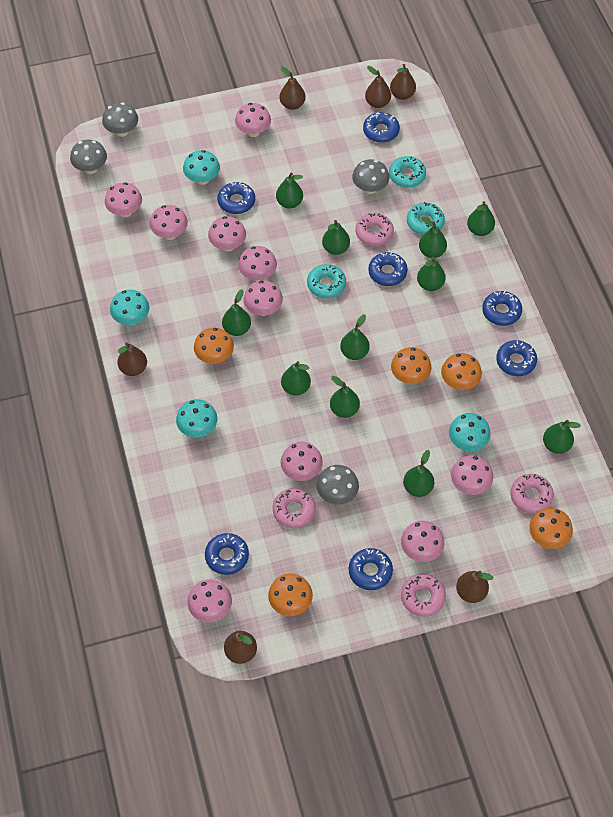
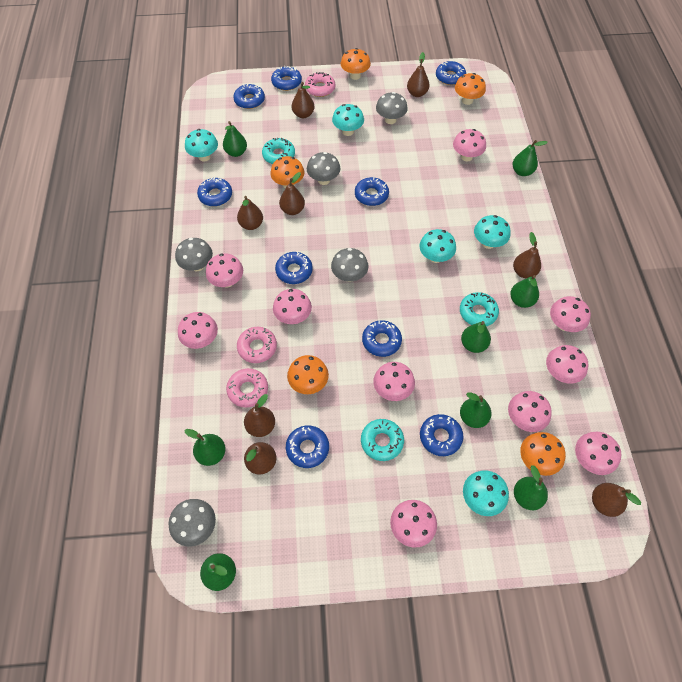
blue donut: [205,533,249,575] [218,182,255,214] [349,548,393,590] [363,112,400,143] [368,252,408,286] [482,291,522,326] [496,340,537,376] = 7 -> [197,178,232,206] [233,84,265,109] [271,66,302,91] [275,252,313,284] [286,425,329,468] [355,177,389,206] [362,320,402,357] [420,414,463,456] [436,61,466,85] = 9
brown pear: [118,342,147,376] [224,631,257,664] [279,66,306,110] [365,66,391,108] [390,64,416,100] [456,571,493,603] = 6 -> [237,196,263,230] [244,394,275,437] [244,442,276,474] [279,172,305,215] [292,82,315,118] [407,52,430,97] [513,232,541,278] [592,483,641,517] = 8
green pear: [222,289,251,336] [276,173,303,208] [281,361,311,395] [322,220,350,255] [330,376,360,418] [340,314,370,360] [403,450,434,497] [417,257,446,291] [419,217,447,258] [467,201,495,236] [543,420,581,454] = 11 -> [184,429,226,466] [200,553,236,591] [223,121,247,157] [460,392,492,428] [461,321,491,353] [510,275,539,308] [513,140,548,176] [514,465,548,510] = 8
grey mushroom: [70,140,107,174] [102,102,138,137] [316,465,359,505] [352,159,389,194] = 4 -> [169,499,216,547] [175,238,213,271] [307,152,341,185] [331,248,368,282] [376,92,408,124] = 5
pink donut: [273,488,316,528] [356,213,394,246] [401,574,446,617] [511,474,554,514] = 4 -> [226,368,268,408] [237,327,277,363] [305,72,335,97] = 3
turquoise mushroom: [110,290,149,325] [176,399,218,438] [183,150,220,185] [449,413,491,451] = 4 -> [185,129,218,162] [332,104,364,136] [420,229,456,263] [463,470,509,516] [474,215,511,249] = 5

